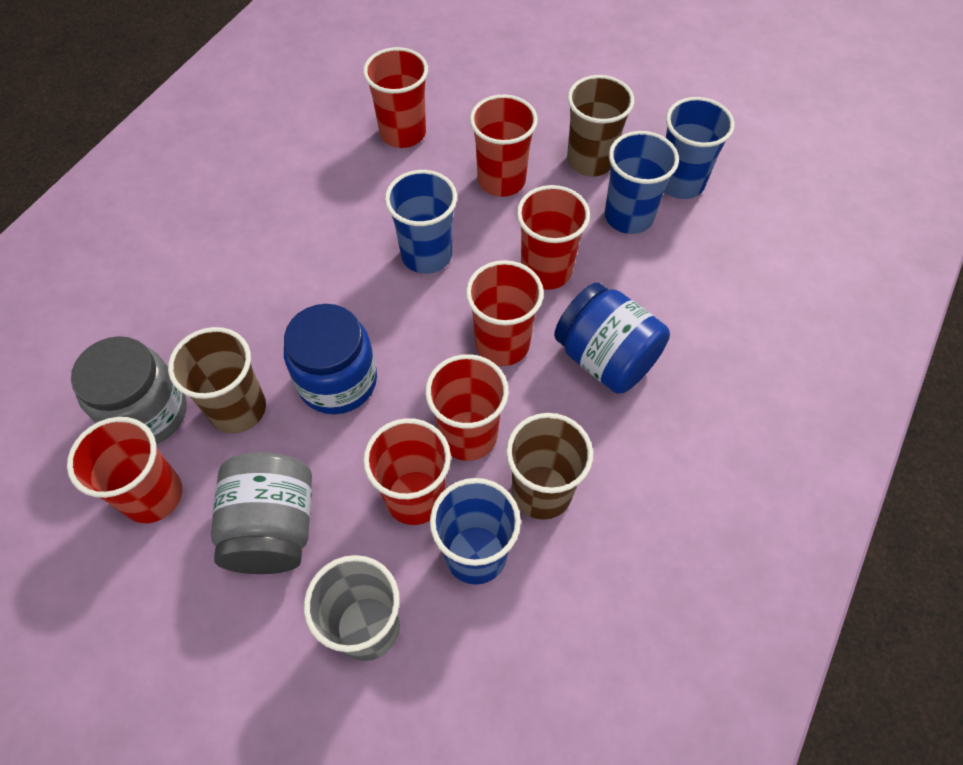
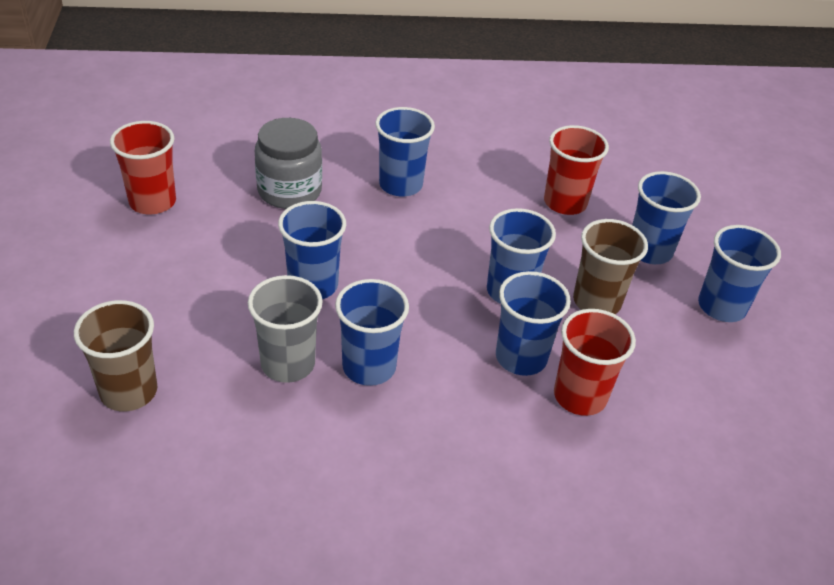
blue cup: [385,170,457,274] [430,478,521,584] [605,131,679,234] [664,97,734,199] = 4 -> [278,201,346,299] [335,279,409,386] [375,107,435,197] [487,208,556,304] [496,271,571,376] [632,171,701,264] [698,225,781,322] = 7
blue jar: [284,304,377,414] [554,283,670,394] = 2 -> none = 0
brown cup: [168,327,266,434] [506,413,593,520] [567,75,634,177] = 3 -> [74,300,157,411] [573,219,648,314] = 2
grey jar: [71,336,187,444] [211,452,312,574] = 2 -> [255,118,322,209] = 1
red cup: [67,417,182,523] [363,47,428,148] [363,418,451,525] [425,354,509,461] [466,260,544,366] [470,94,538,197] [517,185,590,290] = 7 -> [110,121,176,214] [544,125,609,215] [554,309,636,416] = 3

